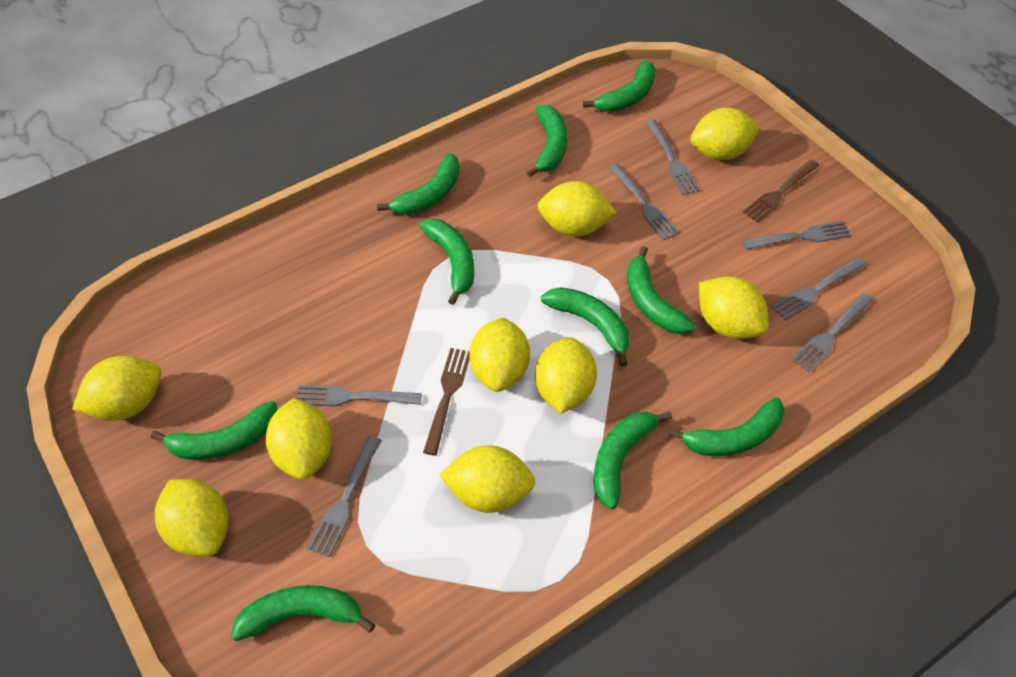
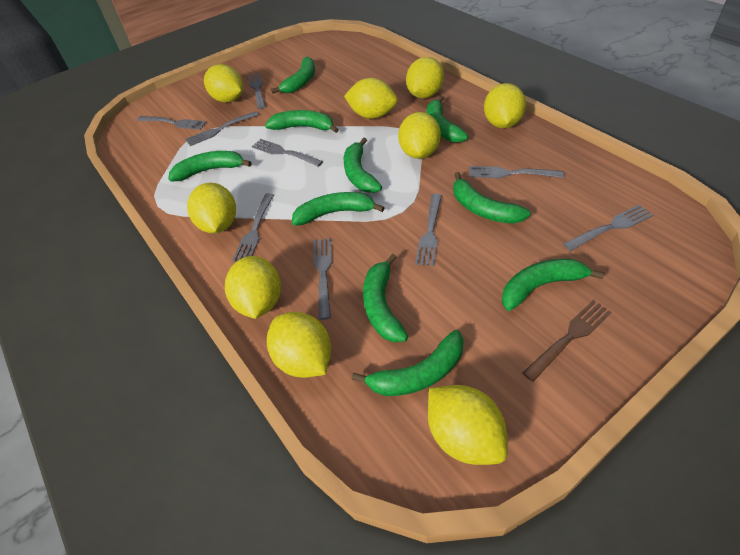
brown fork: [423,348,470,456] [743,159,820,223] = 2 -> [522,301,611,382] = 1
grey fork: [297,385,422,406] [307,436,382,557] [608,164,680,240] [646,120,700,195] [742,221,852,250] [772,257,865,321] [791,293,873,372] = 7 -> [137,116,207,130] [185,111,259,146] [232,193,274,262] [248,73,266,109] [252,139,323,167] [313,238,332,320] [415,194,442,266] [469,166,564,178] [563,205,653,251] = 9

